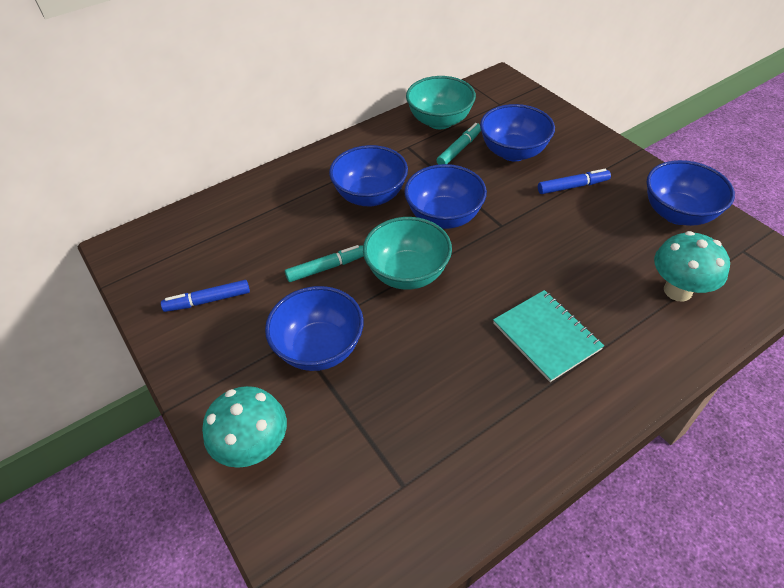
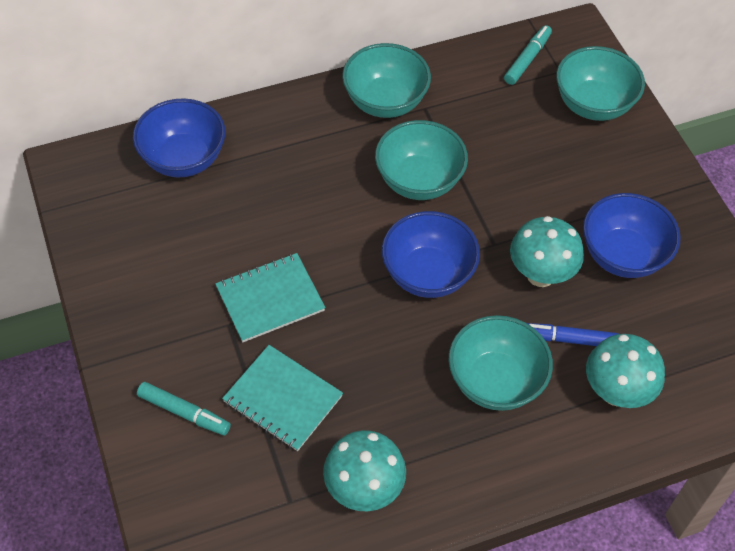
blue bowl: [265,286,364,371] [329,145,408,207] [404,164,487,229] [480,104,555,161] [647,160,735,226] = 5 -> [133,98,225,177] [382,211,480,298] [583,193,681,278] = 3
blue marker: [161,280,250,312] [538,169,611,194] = 2 -> [527,323,619,346] = 1
turquoise bowl: [363,217,452,290] [406,76,476,129] = 2 -> [342,43,431,118] [375,120,468,200] [449,315,553,411] [556,46,645,121] = 4
turquoise mushroom: [202,386,287,468] [654,231,730,302] = 2 -> [323,430,406,511] [510,216,584,287] [586,334,665,408] = 3
turquoise notebook: [493,290,604,382] = 1 -> [215,253,326,342] [222,345,343,451] = 2

